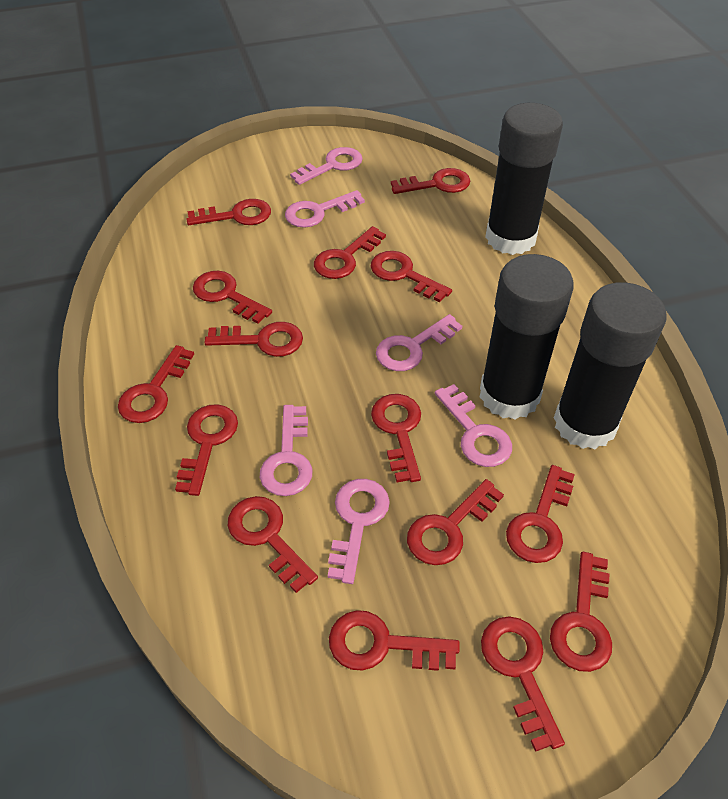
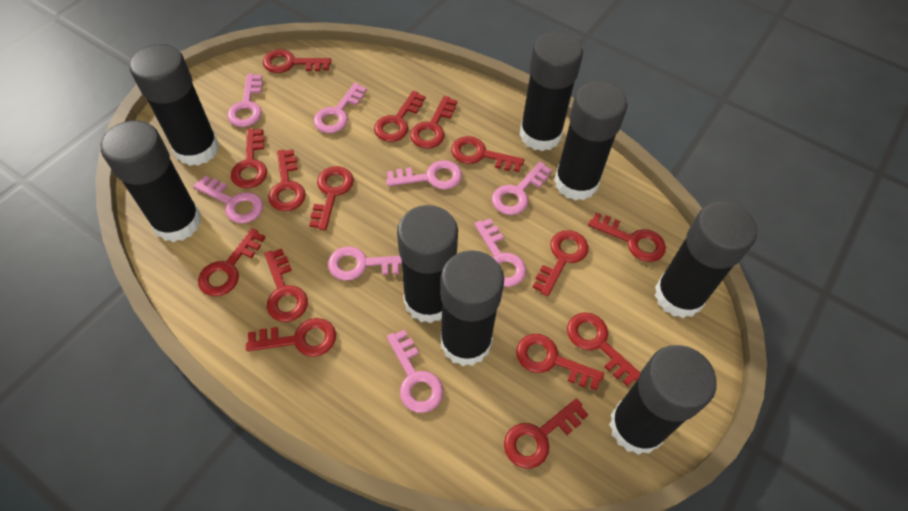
black glue stick: [480,254,574,420] [485,103,563,255] [554,282,666,449] = 3 -> [101,120,202,242] [130,44,219,166] [397,205,458,323] [440,250,504,366] [520,32,583,151] [554,81,628,201] [609,345,717,455] [655,202,757,318] = 8
pink key: [260,405,312,496] [285,190,365,228] [290,147,363,185] [328,479,390,584] [376,314,462,371] [435,384,512,467] = 6 -> [193,176,263,223] [227,74,263,127] [313,83,367,133] [328,246,402,281] [386,160,462,190] [387,330,443,413] [474,218,526,287] [492,162,552,215] = 8

